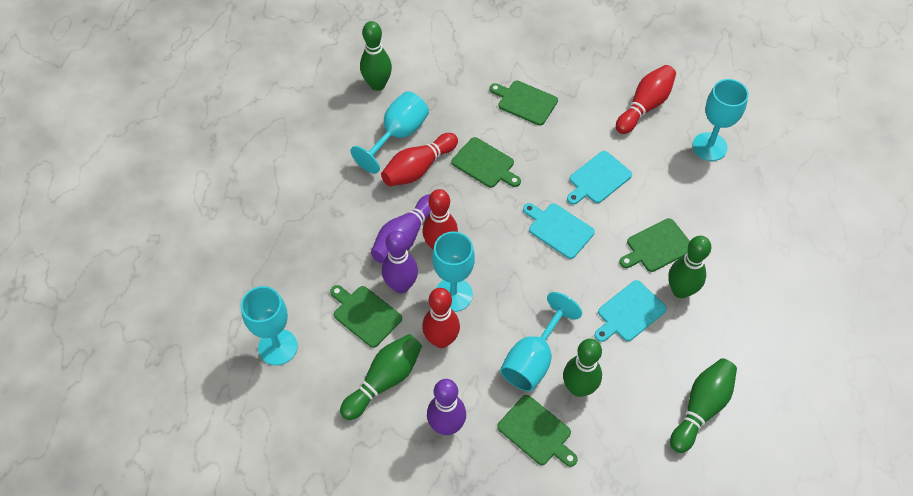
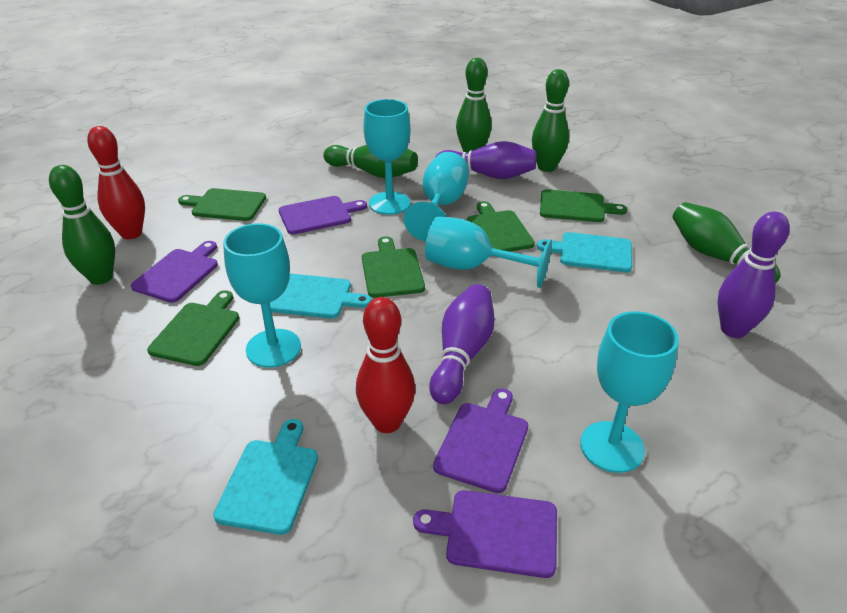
purple cutting board: none = 0 -> [131,241,218,303] [279,196,367,234] [413,490,557,578] [433,388,528,493] = 4
red bowling pin: [381,133,458,186] [422,189,458,249] [422,288,460,348] [616,65,676,134] = 4 -> [87,126,145,239] [356,297,415,433] = 2

